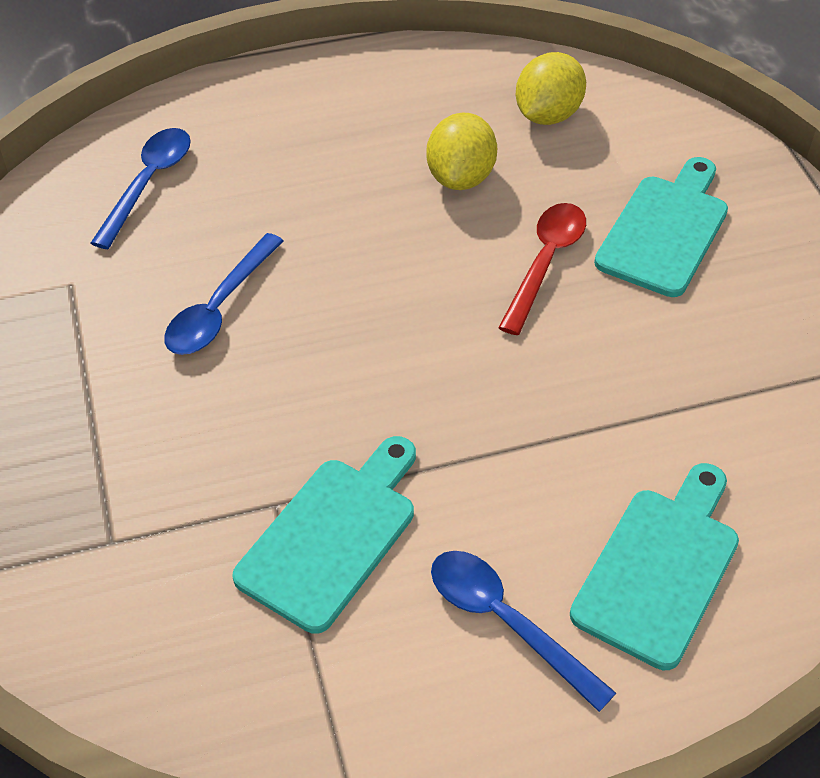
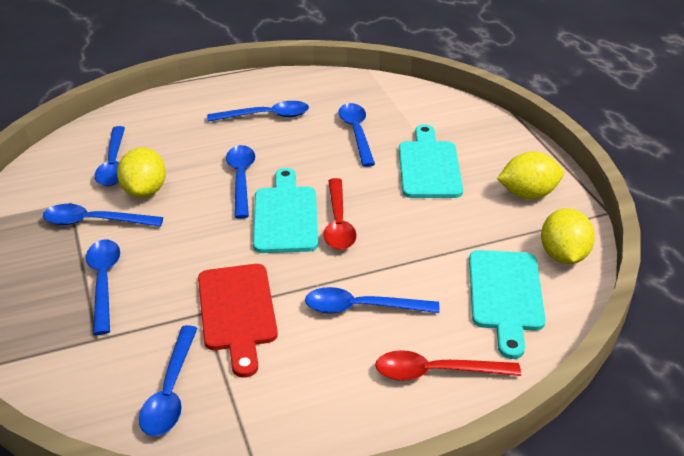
blue spoon: [91,128,191,249] [164,233,283,355] [431,551,616,712] = 3 -> [43,204,163,227] [86,240,120,335] [95,126,125,186] [139,325,198,436] [207,101,309,122] [226,145,255,219] [305,287,440,314] [338,103,375,167] = 8
red cutting board: none = 0 -> [198,264,278,377] = 1
red spoon: [498,203,586,335] = 1 -> [324,178,357,250] [375,350,521,381] = 2
yellow lemon: [427,113,497,190] [515,52,586,125] = 2 -> [117,147,166,198] [497,152,564,199] [541,208,595,264] = 3

